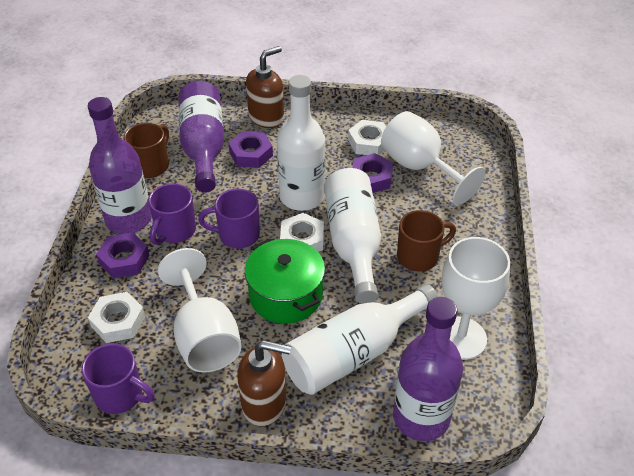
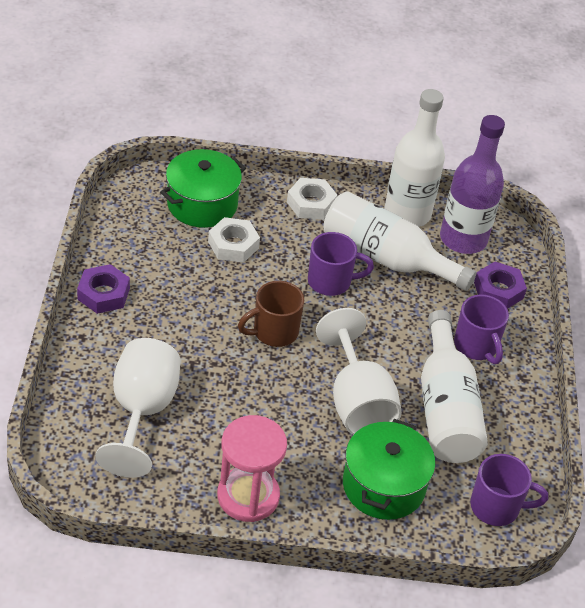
brown mug: [124,123,169,178] [397,210,456,272] = 2 -> [238,281,304,347] = 1
brown soap dispenser: [237,340,291,426] [246,46,284,128] = 2 -> none = 0
green pot: [245,239,325,324] = 1 -> [160,149,246,228] [343,419,435,520] = 2
pink hourglass: none = 0 -> [217,415,287,522] = 1
purple bottle: [88,97,152,234] [178,81,224,193] [393,297,463,441] = 3 -> [440,115,505,254] = 1
purple nut: [96,232,150,278] [229,131,273,168] [352,153,393,193] = 3 -> [77,264,130,314] [474,262,527,309] = 2
white goblet: [158,248,242,373] [381,111,486,205] [442,237,510,360] = 3 -> [95,338,181,478] [316,308,402,435] = 2
white nut: [88,292,145,343] [280,213,324,252] [348,120,386,155] = 3 -> [208,217,260,263] [287,178,337,220] = 2

